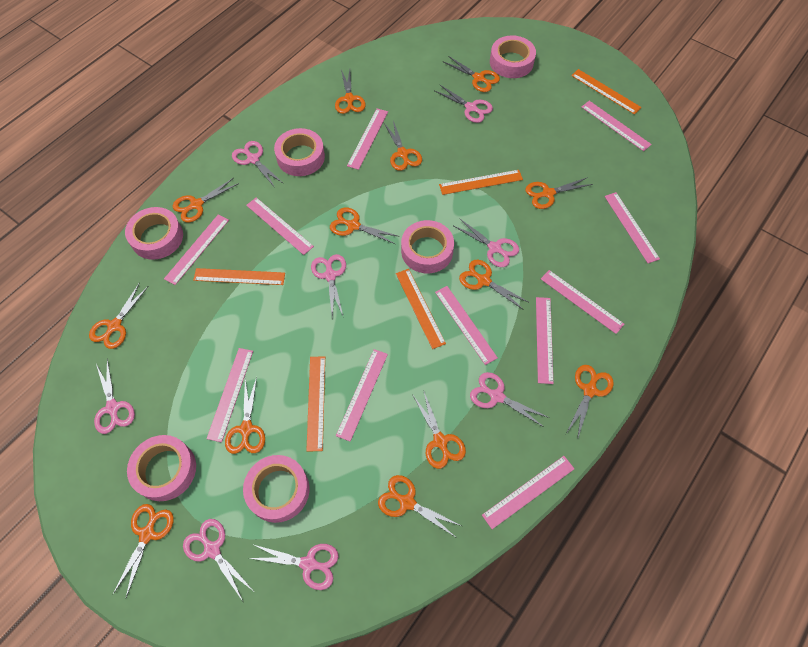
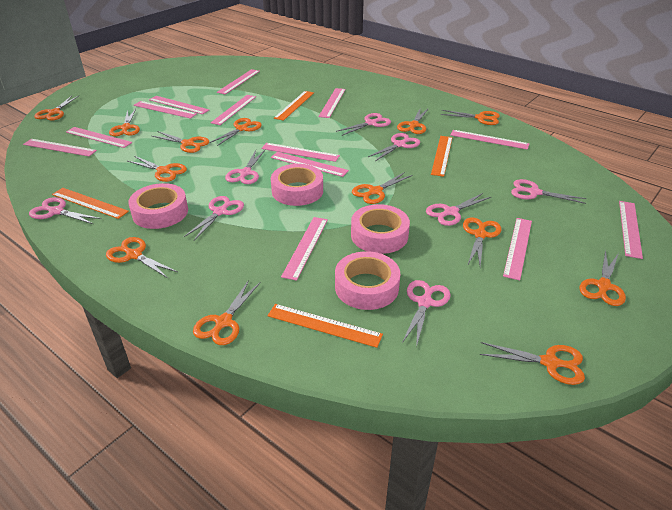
orange ruler: [193,268,285,285] [306,356,325,452] [396,269,446,349] [439,170,523,195] [571,69,642,115] = 5 -> [52,188,129,219] [267,304,383,348] [274,91,314,121] [431,136,452,177] = 4
pink ruler: [164,214,229,285] [206,348,253,442] [246,197,314,255] [336,349,388,441] [347,108,388,170] [435,286,498,365] [482,456,574,529] [536,297,554,384] [541,270,624,334] [582,101,652,151] [604,192,660,263] = 11 -> [23,139,97,156] [66,127,132,148] [134,101,197,119] [149,96,209,114] [211,95,256,125] [217,69,260,94] [261,143,340,162] [271,152,349,177] [281,217,328,281] [318,88,346,118] [451,130,530,150] [503,218,532,281] [619,201,643,259] = 13
pink tape: [125,207,183,260] [127,435,196,501] [243,455,309,523] [274,128,325,176] [401,220,454,273] [490,35,536,78] = 6 -> [128,183,188,229] [271,164,323,206] [335,251,400,310] [351,204,410,254] = 4

